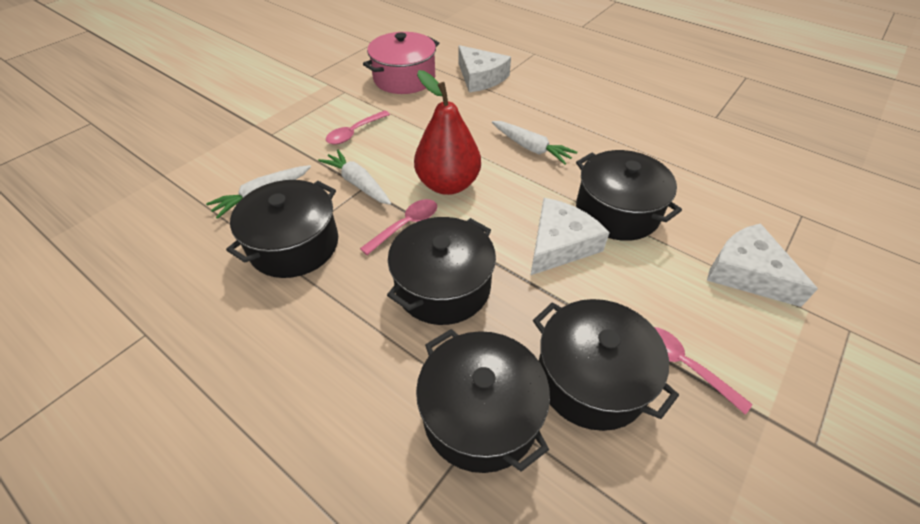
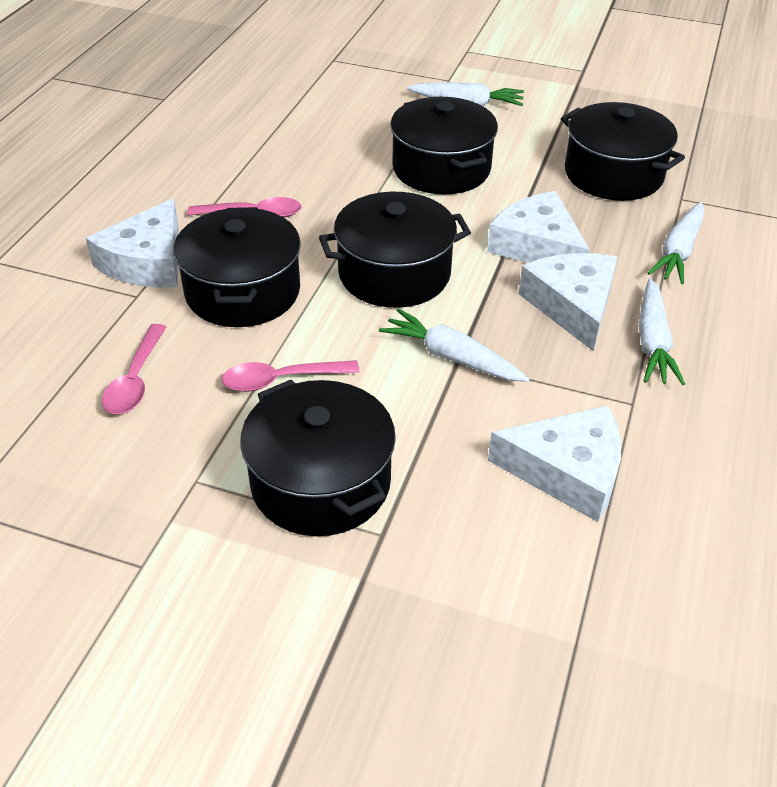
pink pot: [363,32,439,94] = 1 -> none = 0
red pear: [414,70,481,195] = 1 -> none = 0
white carrot: [206,165,311,219] [318,150,391,205] [492,121,577,165] = 3 -> [379,309,529,382] [407,82,524,106] [639,278,685,385] [648,202,704,284] = 4
white cheese: [458,45,511,92] [531,198,610,275] [707,223,818,307] = 3 -> [86,198,179,288] [487,191,590,263] [488,405,621,522] [518,253,617,351] = 4

